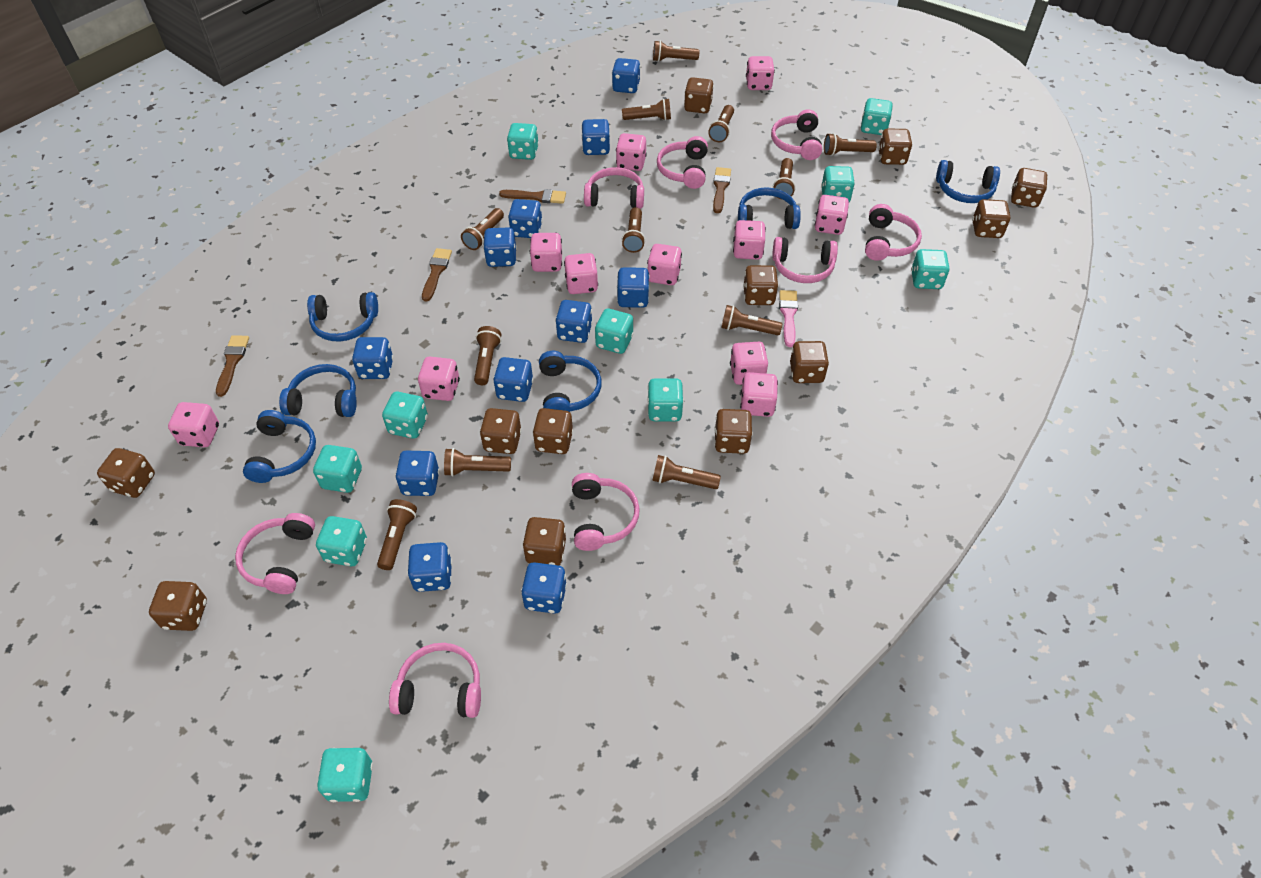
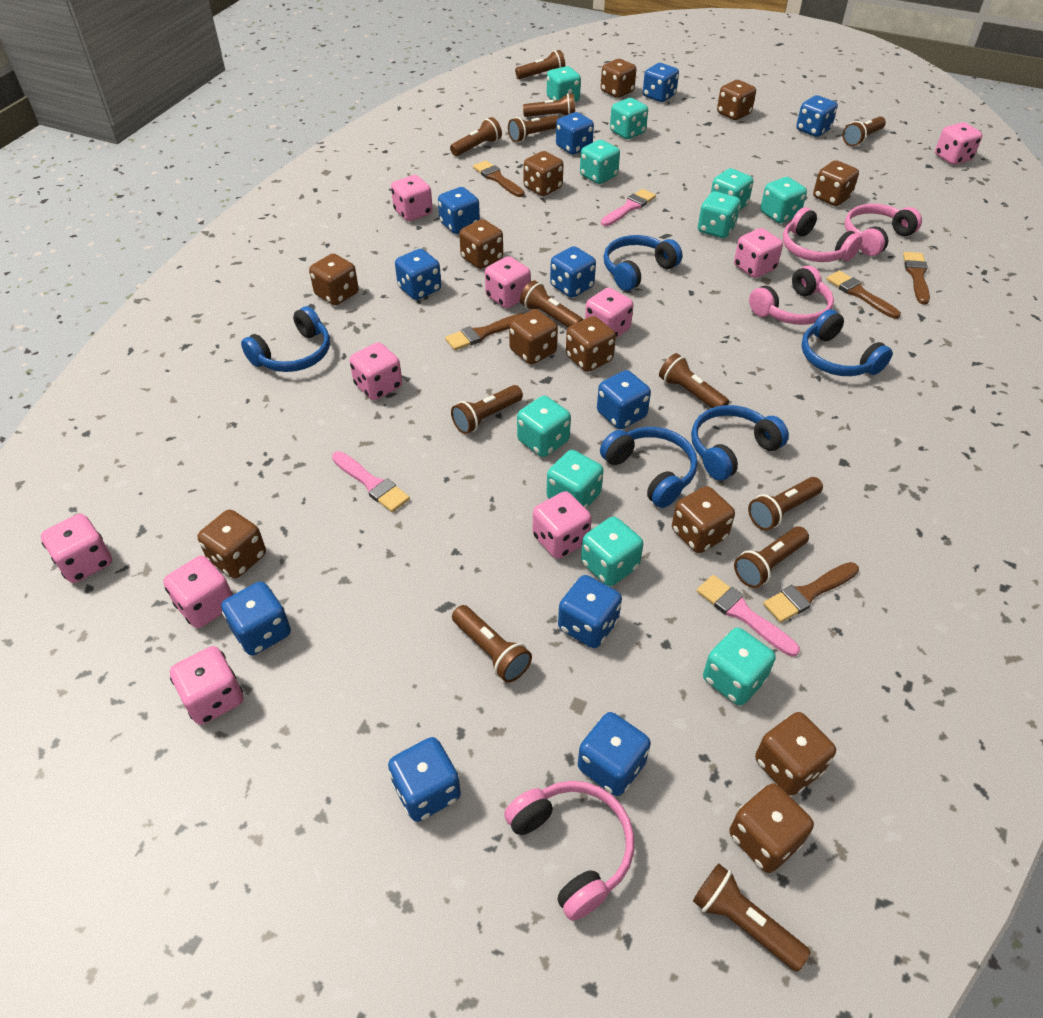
blue headphones: [243,410,316,483] [279,364,357,417] [307,292,378,342] [539,351,602,412] [738,187,801,229] [936,160,1000,203] = 6 -> [241,306,330,372] [600,427,698,508] [603,235,682,291] [691,405,789,481] [801,309,893,376] = 5
brown brush: [216,335,249,397] [422,248,452,302] [499,189,566,204] [713,167,731,213] = 4 -> [445,313,523,350] [473,160,524,197] [763,562,859,623] [826,270,901,319] [903,252,930,305] = 5
pink brush: [779,290,798,347] = 1 -> [332,451,410,512] [601,189,656,226] [697,575,800,657] = 3
pink dice: [168,402,219,447] [418,357,460,401] [530,233,562,272] [564,253,598,294] [616,133,646,171] [647,244,682,285] [730,342,768,385] [733,220,766,260] [740,372,778,417] [746,56,775,90] [815,195,849,235] = 11 -> [41,514,112,583] [164,556,233,628] [170,646,243,725] [349,342,402,400] [391,175,433,221] [485,256,531,308] [533,491,592,559] [585,288,634,338] [734,228,783,278] [935,122,982,165] = 10
pink headphones: [235,513,315,594] [389,643,481,718] [572,473,640,551] [584,167,644,209] [657,136,708,189] [771,109,822,160] [772,237,838,283] [865,204,922,261] = 8 -> [504,781,634,921] [749,266,834,325] [783,207,862,262] [845,204,922,256] = 4

